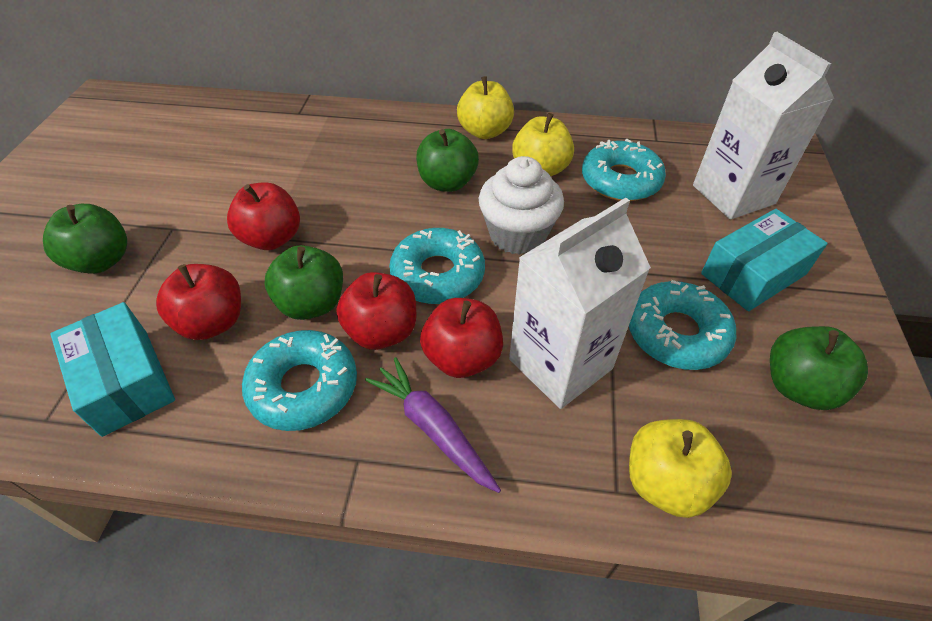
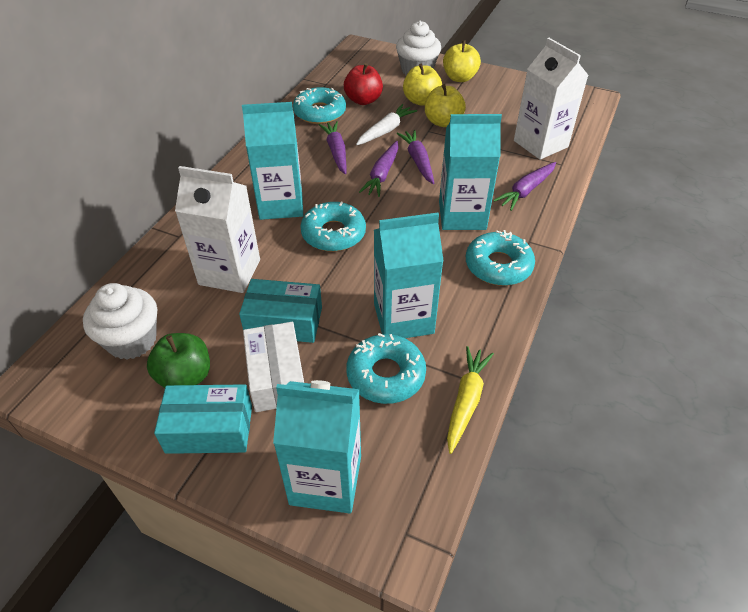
green apple: [43,204,127,274] [265,245,343,320] [416,129,479,192] [770,326,868,410] = 4 -> [147,333,210,388] = 1
purple carrot: [365,357,501,493] = 1 -> [319,121,347,174] [359,141,399,197] [396,130,434,184] [493,162,556,211] = 4
red apple: [156,264,241,340] [227,182,300,250] [336,272,416,350] [420,298,503,378] = 4 -> [344,63,383,105] = 1
turquoise carton: none = 0 -> [242,102,303,220] [273,380,361,513] [374,213,444,338] [439,114,502,230] = 4
white box: none = 0 -> [243,322,304,412] = 1
white carrot: none = 0 -> [356,104,417,145] = 1
white cupcake: [479,156,564,255] = 1 -> [83,283,157,360] [396,21,441,76] = 2
yellow carrot: none = 0 -> [447,346,494,454] = 1

